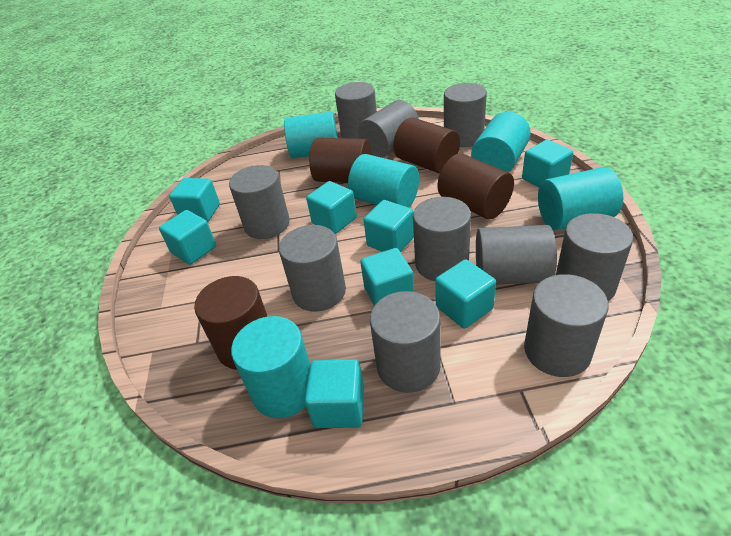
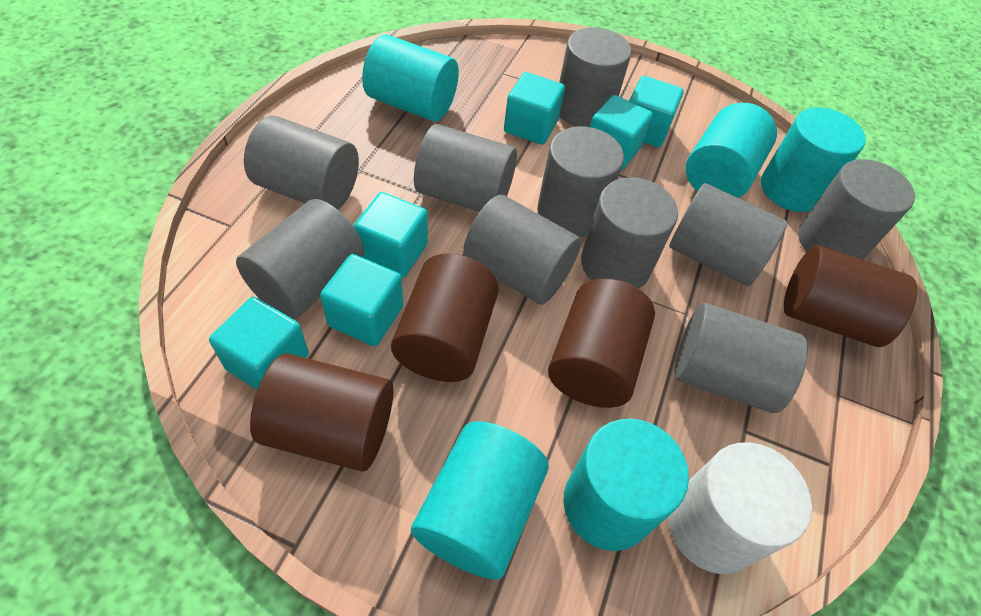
turquoise cube: [159,210,216,265] [169,178,220,222] [305,359,364,428] [306,181,357,234] [360,248,414,306] [363,200,414,252] [435,259,496,329] [522,140,573,187] = 8 -> [209,297,309,390] [320,254,403,346] [354,192,428,278] [504,72,565,145] [590,95,653,170] [629,76,684,147] = 6
white cylinder: none = 0 -> [668,443,812,574] = 1

